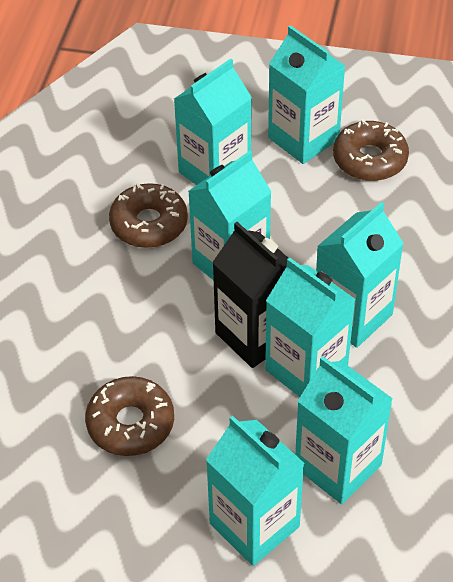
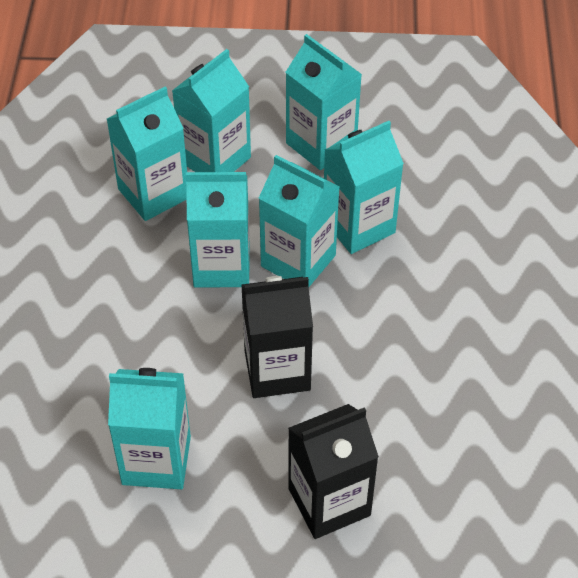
black carton: [212,222,288,368] = 1 -> [241,276,313,398] [288,404,379,539] = 2
brown donut: [85,376,174,456] [109,183,188,248] [333,119,409,181] = 3 -> none = 0

